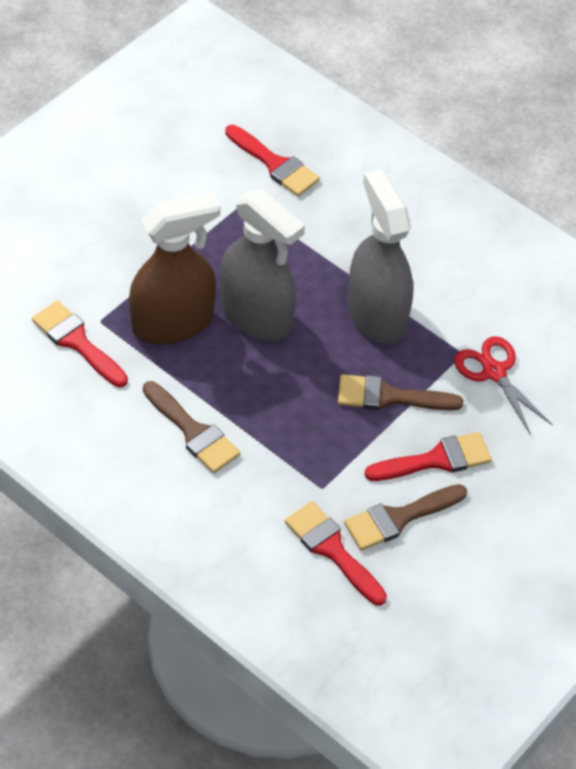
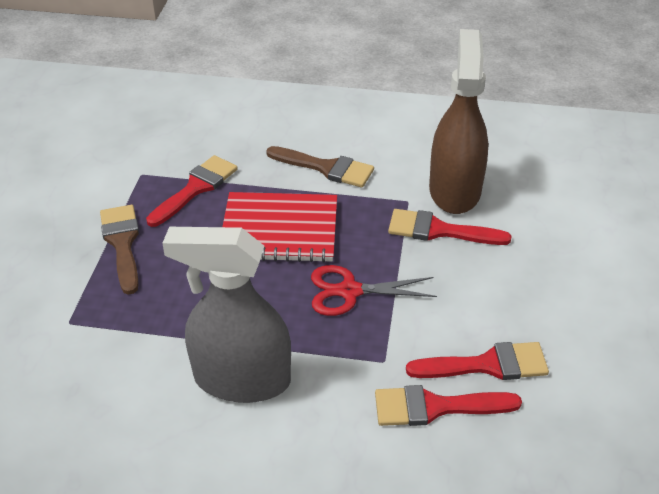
brown brush: [143,381,240,473] [338,374,463,410] [344,484,467,551] = 3 -> [100,205,139,295] [266,146,374,188] = 2
grey spray bottle: [220,189,305,341] [348,169,413,344] = 2 -> [162,227,291,403] = 1
red notebook: none = 0 -> [222,192,337,263] = 1

